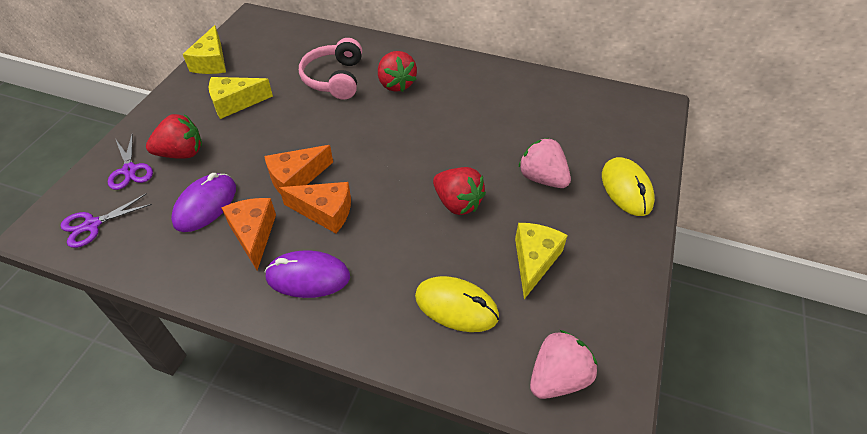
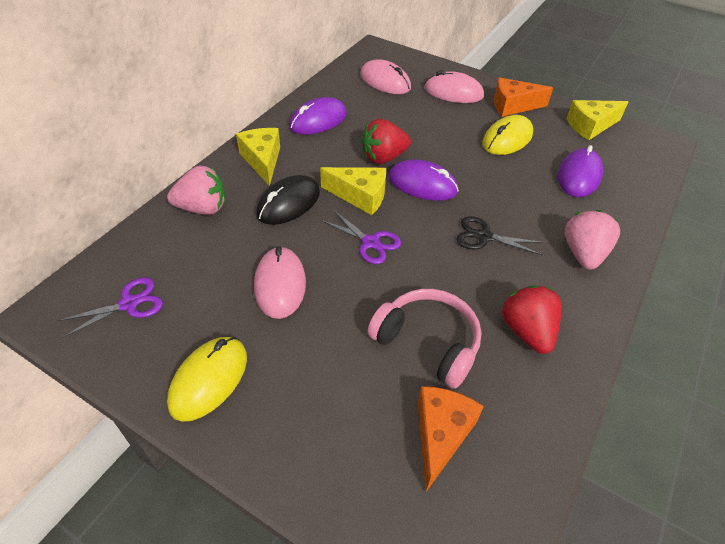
black mouse: none = 0 -> [256,175,320,225] = 1
black scissors: none = 0 -> [456,216,544,255] = 1
orange cheese: [221,198,276,270] [264,145,333,194] [279,182,351,233] = 3 -> [418,386,484,492] [494,78,553,117] = 2
pink mouse: none = 0 -> [254,246,306,319] [360,59,411,94] [425,70,484,103] = 3
purple mouse: [171,173,236,232] [265,251,350,298] = 2 -> [289,97,347,135] [388,159,459,201] [558,145,603,197] = 3
red strawberry: [146,114,202,159] [378,51,417,92] [433,167,486,215] = 3 -> [361,119,411,164] [502,285,562,354] = 2

